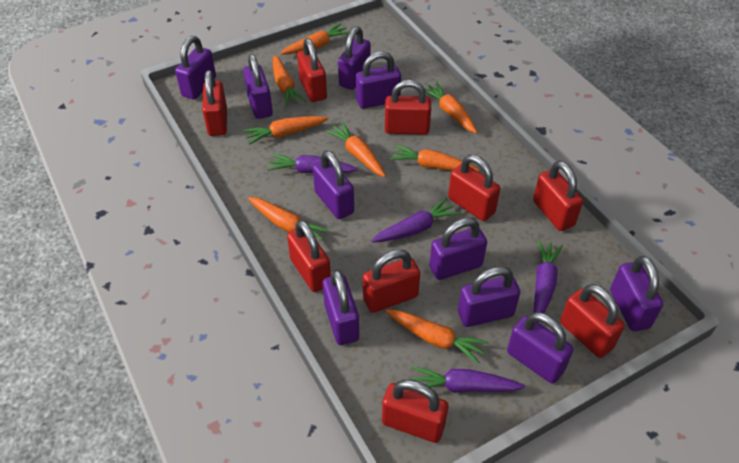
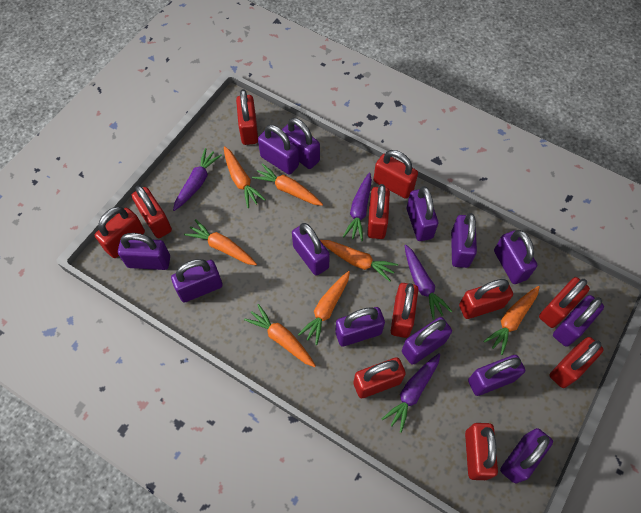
orange carrot: [243,116,329,145] [248,197,330,239] [273,55,306,107] [280,23,350,54] [325,122,386,177] [386,310,489,364] [390,144,479,171] [425,82,478,134] = 8 -> [184,219,257,265] [224,146,266,208] [244,304,316,367] [252,163,323,206] [298,271,350,345] [320,240,398,282] [483,286,540,355] = 7
purple padlock: [175,36,216,100] [243,54,273,119] [313,150,354,219] [323,269,359,345] [338,27,371,90] [356,52,401,109] [429,218,487,280] [458,267,520,327] [507,312,574,384] [610,256,663,331] = 10 -> [118,233,170,270] [171,259,223,302] [258,125,299,175] [282,118,320,169] [292,223,330,276] [335,307,385,347] [402,317,452,365] [407,186,438,241] [451,213,477,268] [468,355,525,396] [494,230,537,284] [500,428,553,483] [553,295,604,347] = 13
red padlock: [202,70,227,136] [287,220,331,292] [297,38,327,102] [363,249,420,313] [382,380,448,443] [385,80,431,135] [448,155,500,221] [533,161,583,231] [560,284,625,358] = 9 -> [95,207,145,258] [132,185,172,238] [236,89,258,145] [353,357,406,398] [367,184,390,239] [373,150,418,199] [391,283,418,338] [459,279,513,319] [465,423,498,480] [539,277,590,328] [549,337,604,388] = 11

